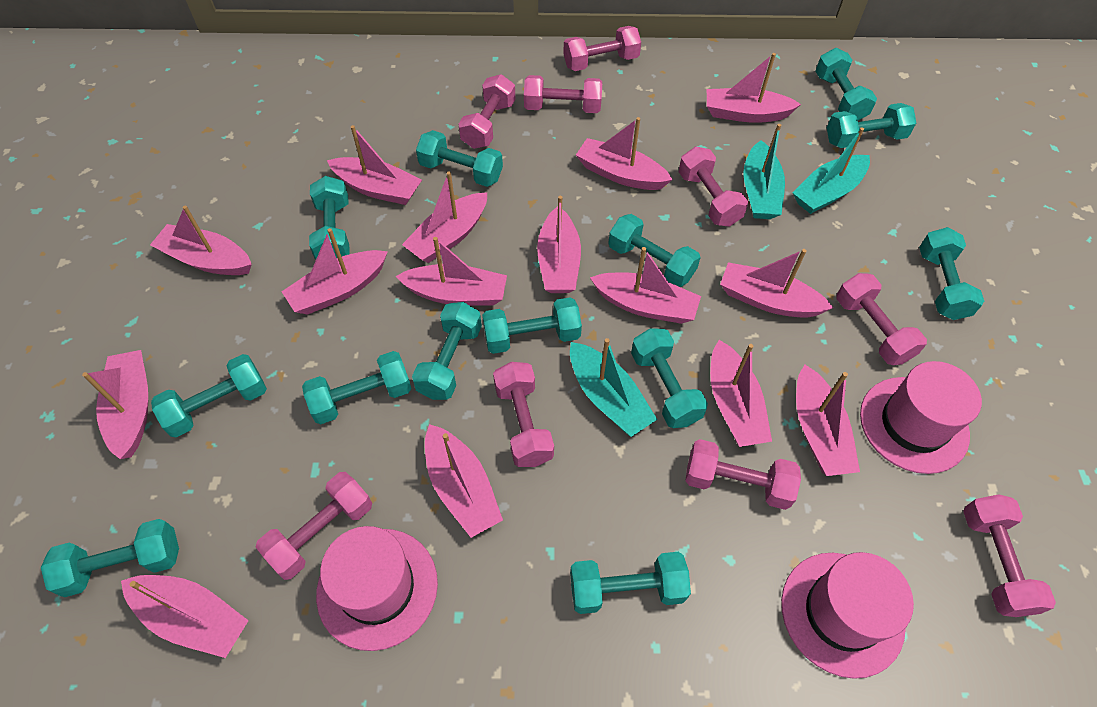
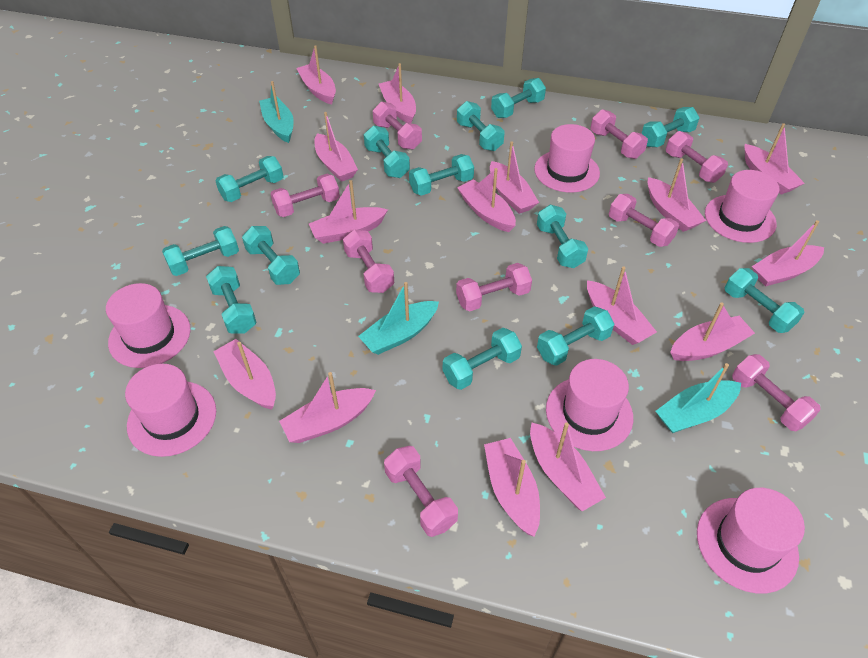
pink hat: [316,526,438,651] [781,552,914,679] [860,361,982,474] = 3 -> [106,283,191,368] [125,364,216,457] [534,124,600,193] [546,359,633,451] [697,488,805,593] [705,170,779,243] = 6

